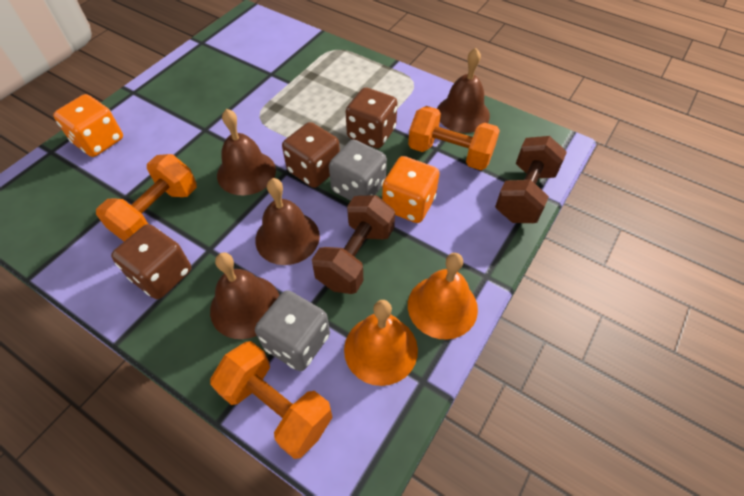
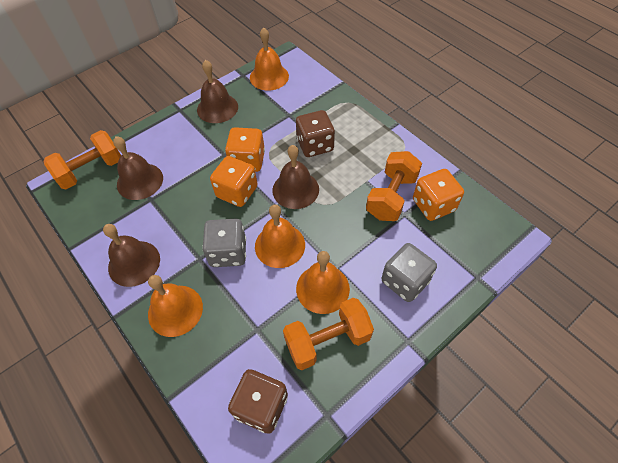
brown dice: [111,224,191,299] [282,122,340,188] [346,87,397,148] = 3 -> [228,369,288,434] [296,110,335,157] = 2
brown dumbbell: [312,195,395,294] [495,136,567,223] = 2 -> none = 0
orange bell: [344,300,418,386] [408,253,478,340] = 2 -> [148,275,203,337] [250,28,289,90] [255,204,305,268] [296,251,350,314] = 4
orange dice: [53,94,123,157] [382,156,440,223] = 2 -> [210,156,257,207] [225,127,265,172] [413,169,464,221] = 3

